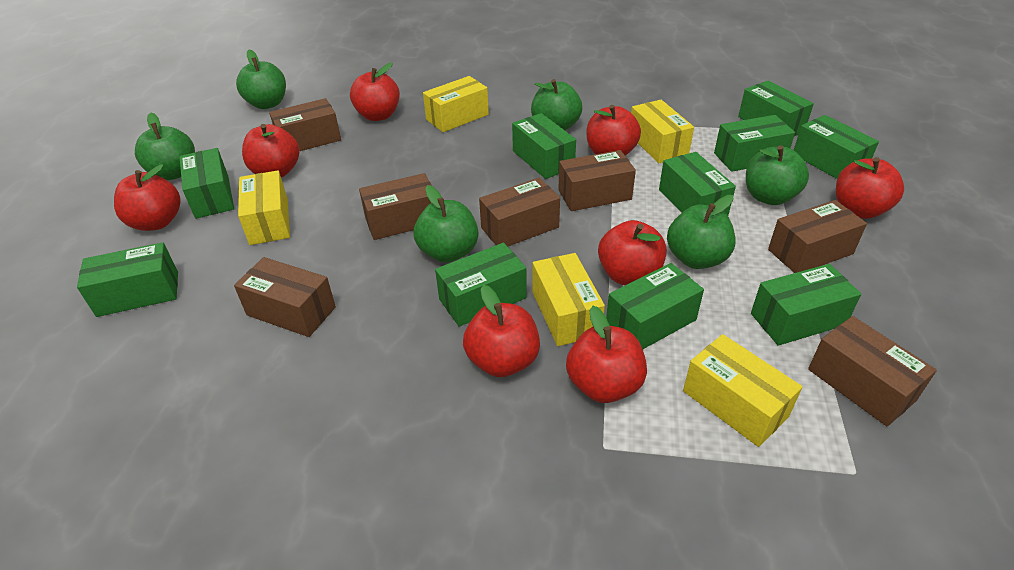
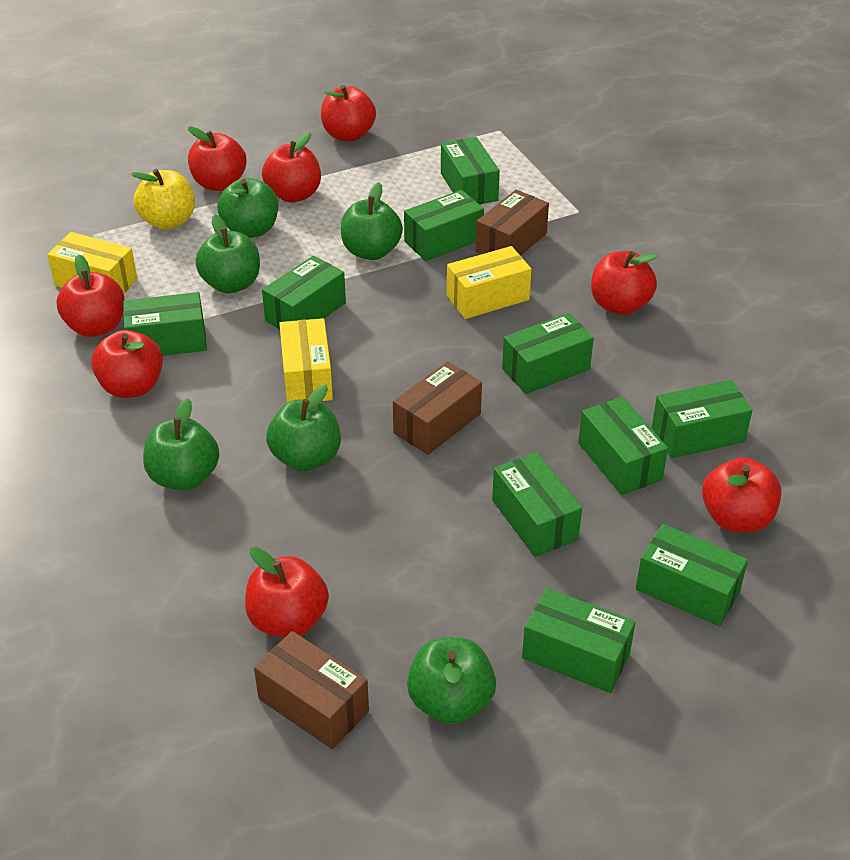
brown box: [234,257,336,337] [269,98,341,151] [359,173,432,240] [479,178,560,246] [558,150,636,211] [768,200,867,273] [808,316,937,426] = 7 -> [254,631,369,749] [393,362,482,455] [476,190,549,255] = 3
yellow apple: none = 0 -> [131,169,195,230] = 1
yellow box: [238,171,290,245] [423,76,489,132] [533,253,605,346] [631,100,694,163] [683,334,802,447] = 5 -> [47,232,138,293] [279,318,333,403] [447,246,532,319] = 3

